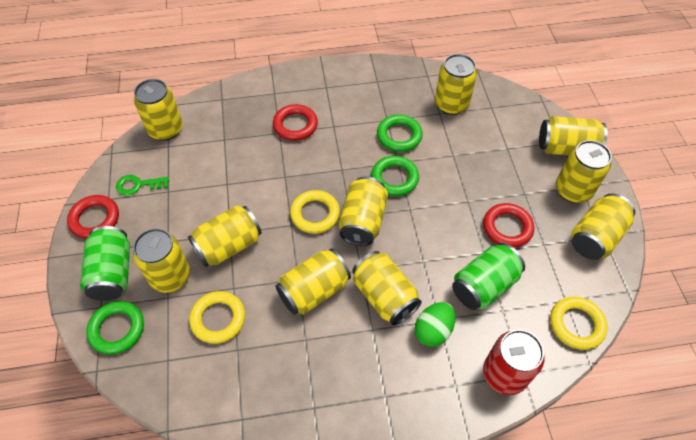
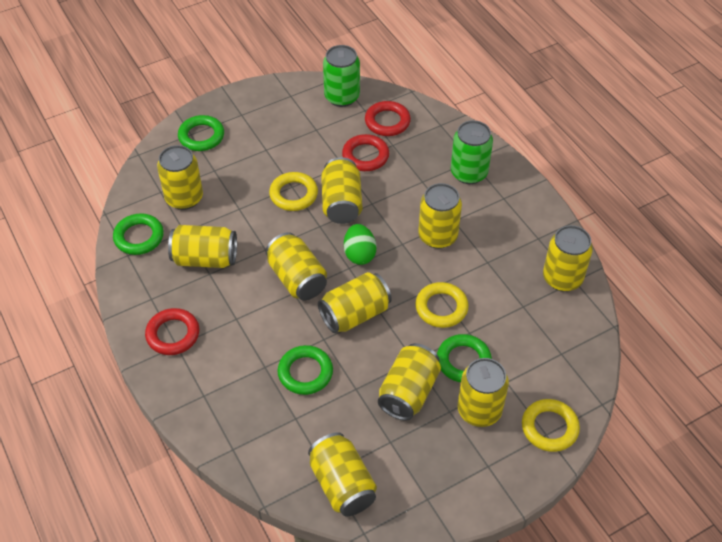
green key: [116,175,169,196] = 1 -> none = 0
green ring: [86,301,144,355] [371,156,419,196] [377,115,423,152] = 3 -> [113,213,164,255] [178,115,224,151] [278,345,333,395] [437,334,492,382] = 4
red can: [483,330,545,395] = 1 -> none = 0

